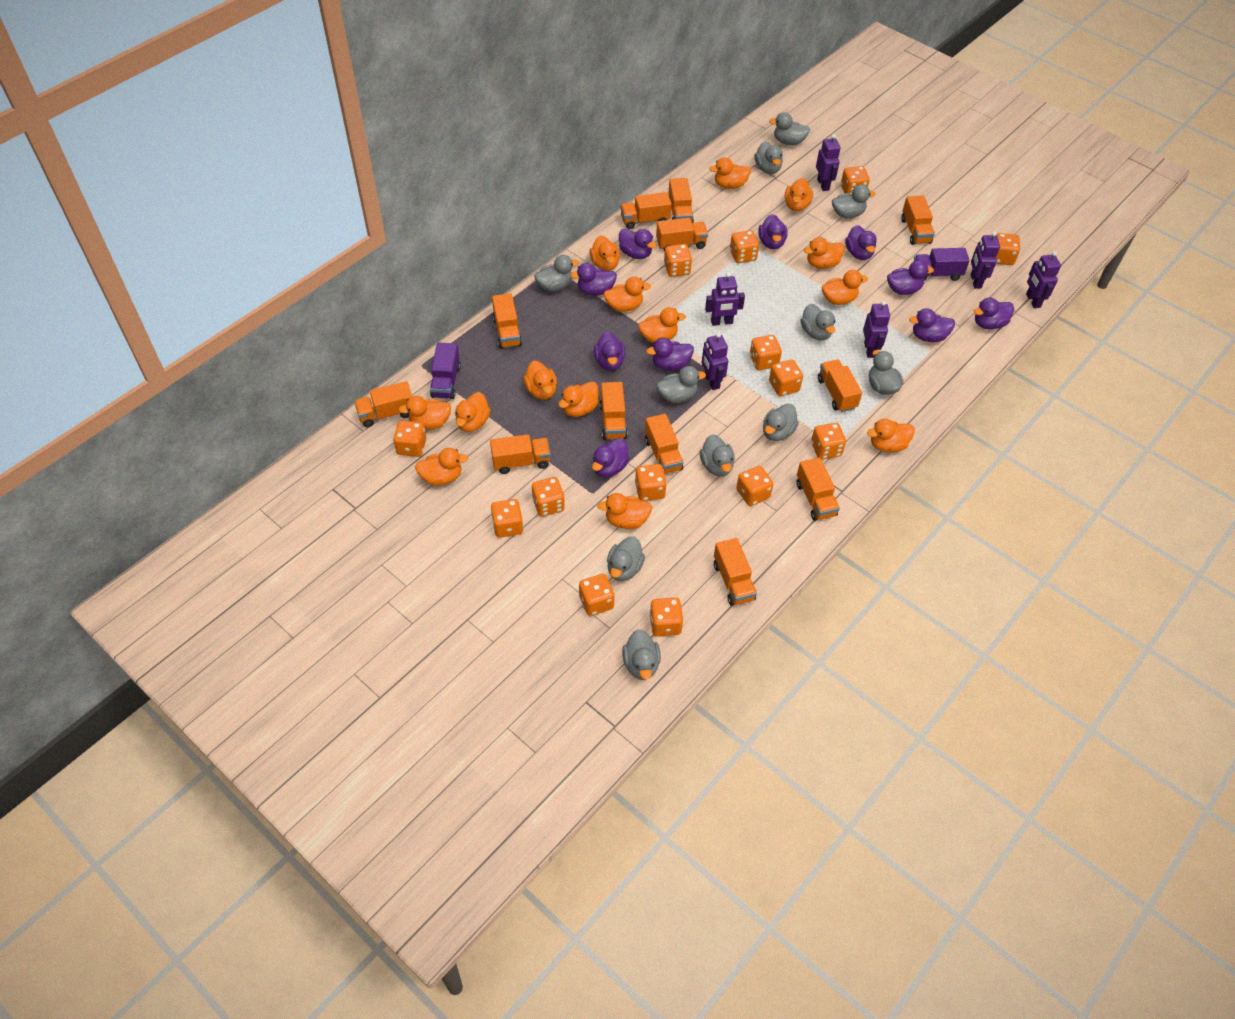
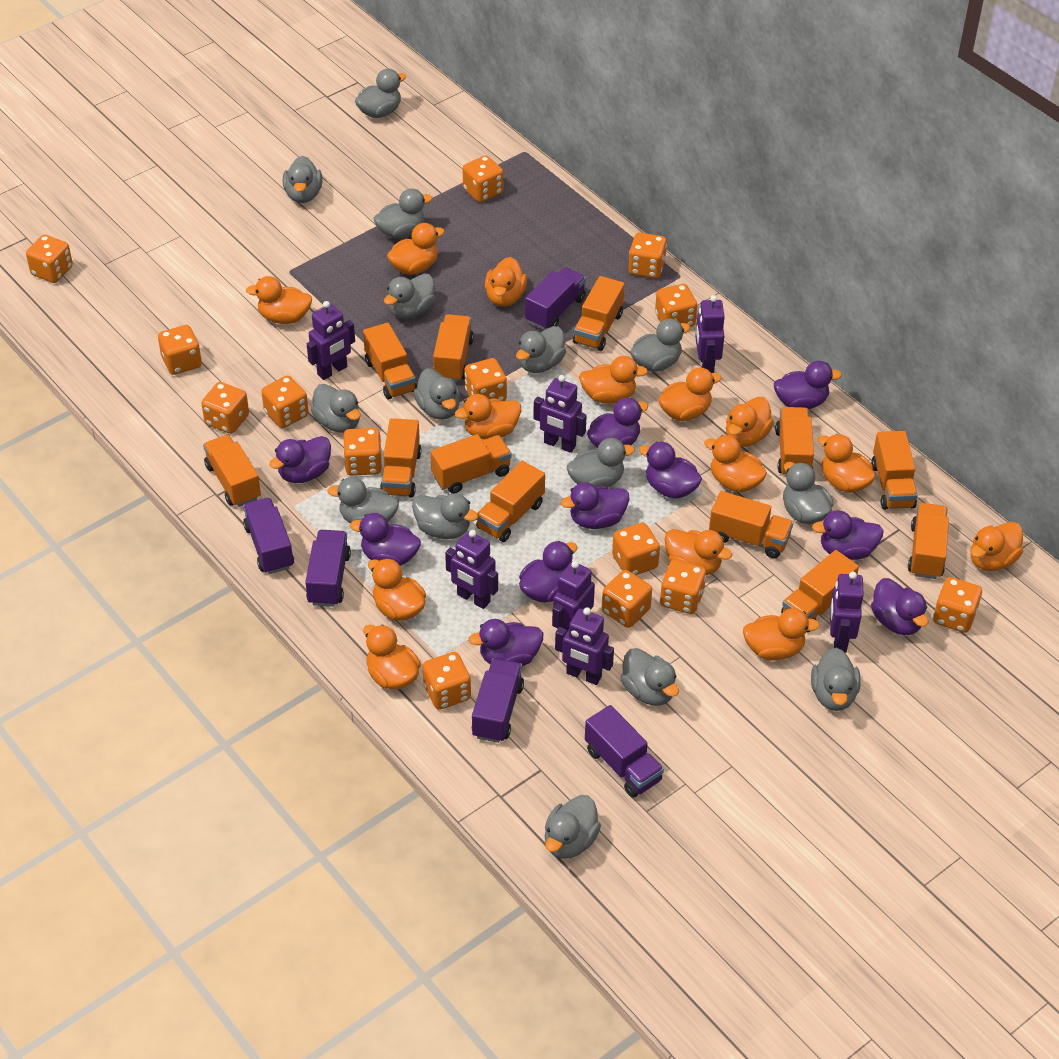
grey duck: [534,255,579,291] [607,536,645,581] [622,629,661,680] [657,366,706,403] [700,434,735,477] [754,141,783,174] [763,404,799,441] [769,112,810,145] [800,304,836,340] [832,185,876,218] [869,350,903,395] = 11 -> [283,156,322,203] [311,384,361,433] [327,477,399,523] [355,69,406,118] [373,188,432,239] [384,273,435,319] [412,493,479,539] [414,368,460,420] [516,326,566,373] [545,795,601,859] [567,438,635,488] [621,648,679,706] [630,318,690,372] [783,462,834,524] [811,648,861,711] = 15
purple robot: [702,333,728,390] [705,272,745,326] [816,134,841,191] [863,301,890,358] [971,231,1000,289] [1026,251,1061,308] = 6 -> [307,301,355,380] [445,530,498,609] [533,375,587,453] [552,561,595,631] [555,607,614,685] [695,295,725,373] [830,572,864,653] = 7
purple truck: [430,343,461,399] [914,248,970,281] = 2 -> [243,498,294,574] [305,530,351,607] [472,658,524,743] [525,267,586,330] [585,705,664,798] = 5

